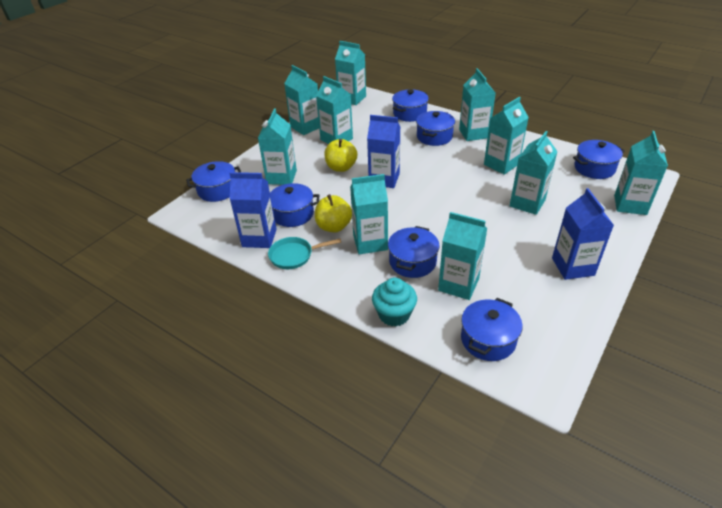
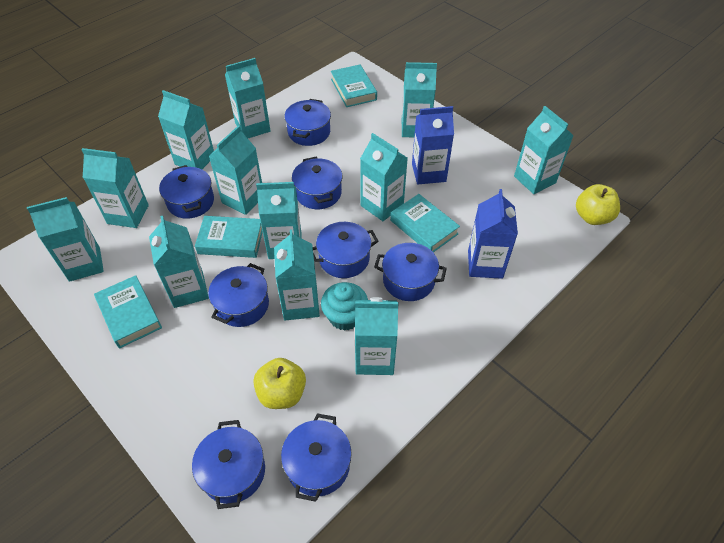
blue carton: [229,172,277,248] [367,115,400,188] [552,188,614,280] = 3 -> [412,106,454,184] [468,189,518,279] = 2
blue pot: [186,161,241,202] [270,183,319,227] [388,226,439,278] [392,89,429,122] [416,111,455,146] [461,298,523,361] [573,140,625,179] = 7 -> [159,165,214,219] [192,420,265,509] [208,263,269,327] [281,413,352,502] [284,99,331,146] [292,156,343,209] [313,222,379,278] [374,243,447,301] = 8
turquoise book: none = 0 -> [94,275,162,348] [195,216,263,258] [331,64,377,107] [390,194,460,252] = 4
turquoise carton: [258,109,297,185] [284,65,319,135] [316,76,353,144] [335,41,366,105] [350,174,388,254] [438,212,487,300] [459,68,496,141] [484,97,529,175] [510,131,558,215] [614,131,668,215] = 10 -> [27,197,104,282] [81,148,149,228] [149,216,209,308] [158,90,214,169] [209,125,262,215] [225,58,270,138] [256,182,302,259] [274,229,320,320] [355,297,399,375] [360,133,408,221] [402,62,437,137] [514,106,574,194] = 12
turquoise pan: [268,237,342,269] = 1 -> none = 0

